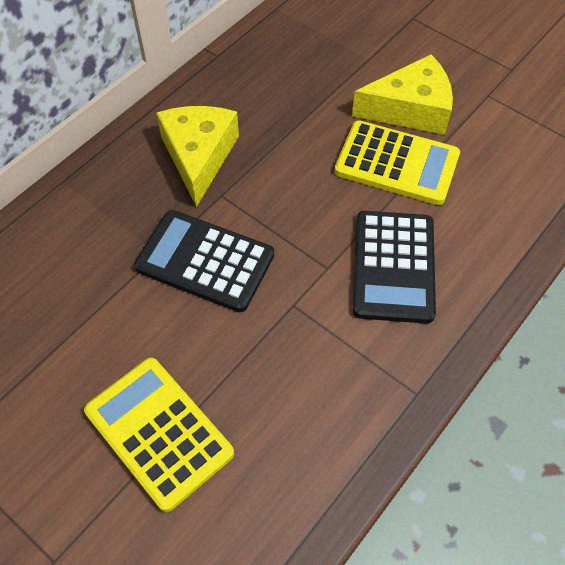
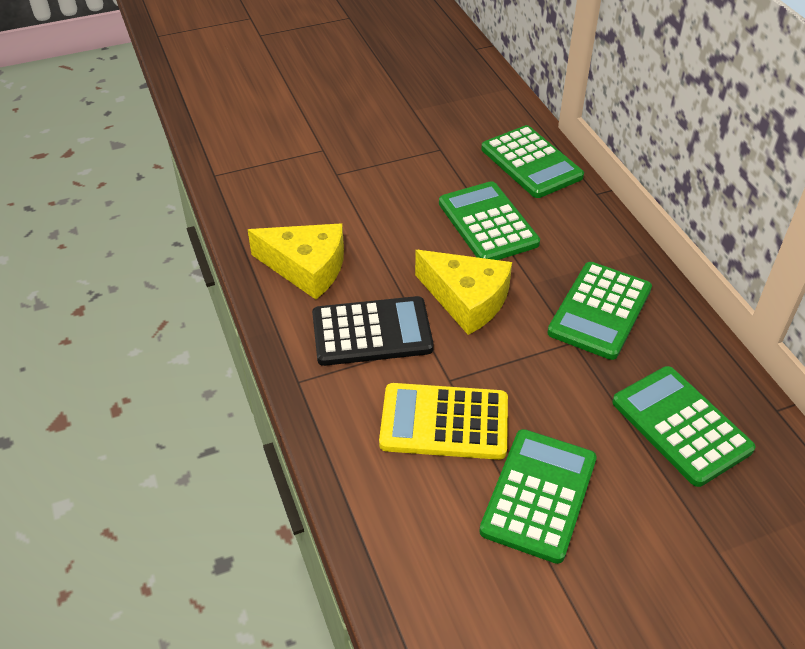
black calculator: [134,210,274,312] [353,211,436,324] = 2 -> [312,296,434,366] = 1
green calculator: none = 0 -> [439,181,540,260] [479,429,597,564] [481,125,584,198] [547,262,652,360] [612,366,756,487] = 5
yellow calculator: [84,358,234,512] [334,120,460,205] = 2 -> [379,383,508,460] = 1

